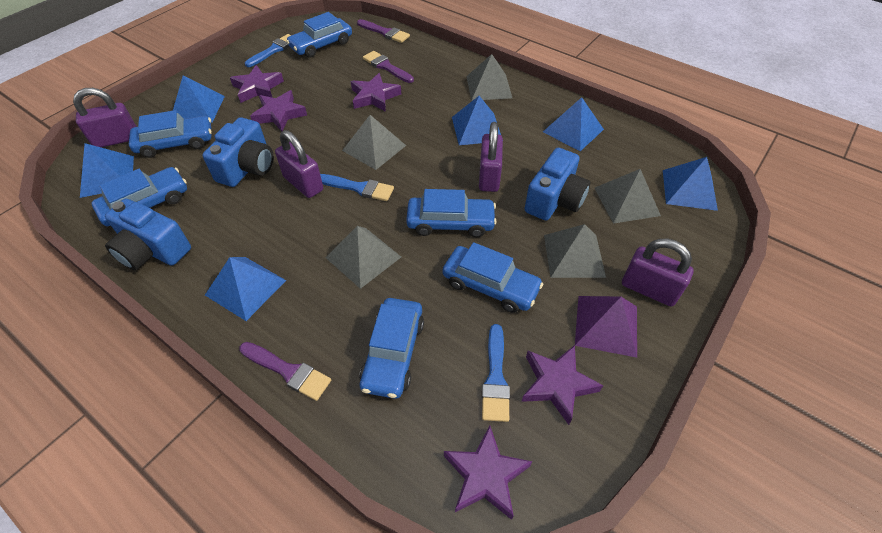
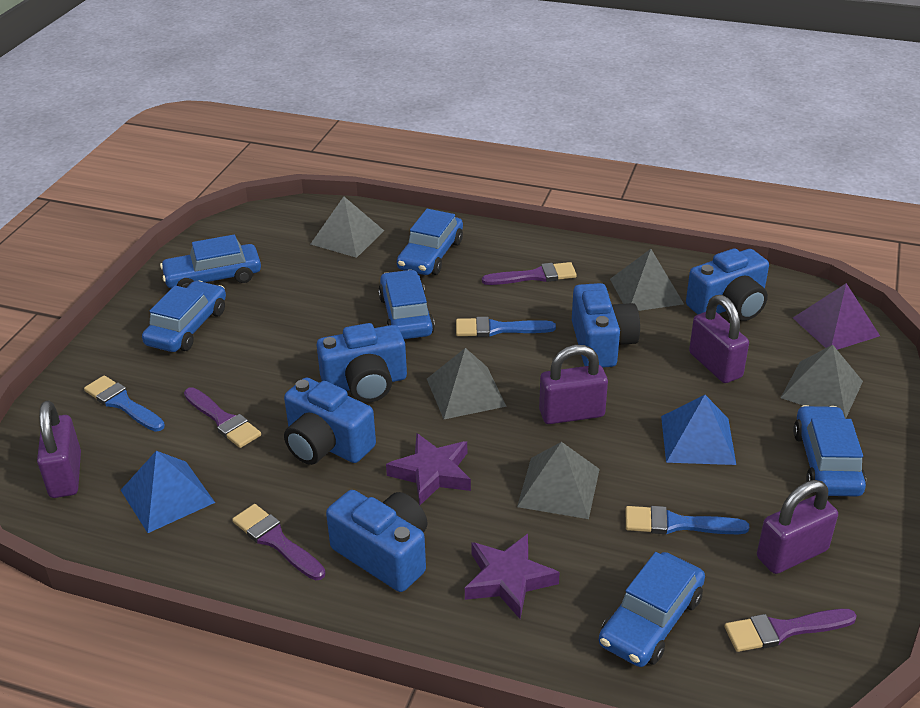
blue camera: [105,199,191,270] [202,117,273,187] [524,148,590,220] = 3 -> [284,378,376,465] [317,323,407,403] [326,490,428,592] [572,283,640,368] [686,249,769,321] = 5
blue pyramid: [80,143,134,198] [173,75,225,123] [205,257,286,321] [452,96,501,145] [543,97,604,151] [663,157,718,211] = 6 -> [121,451,215,533] [661,395,736,465] = 2
purple brush: [239,342,331,401] [357,19,410,43] [363,51,414,83] = 3 -> [184,387,261,448] [232,504,325,580] [482,262,577,285] [725,609,857,652] = 4
purple star: [230,65,284,103] [250,90,307,131] [350,73,401,112] [444,425,533,520] [521,345,603,425] = 5 -> [386,433,471,505] [465,534,560,619] = 2

